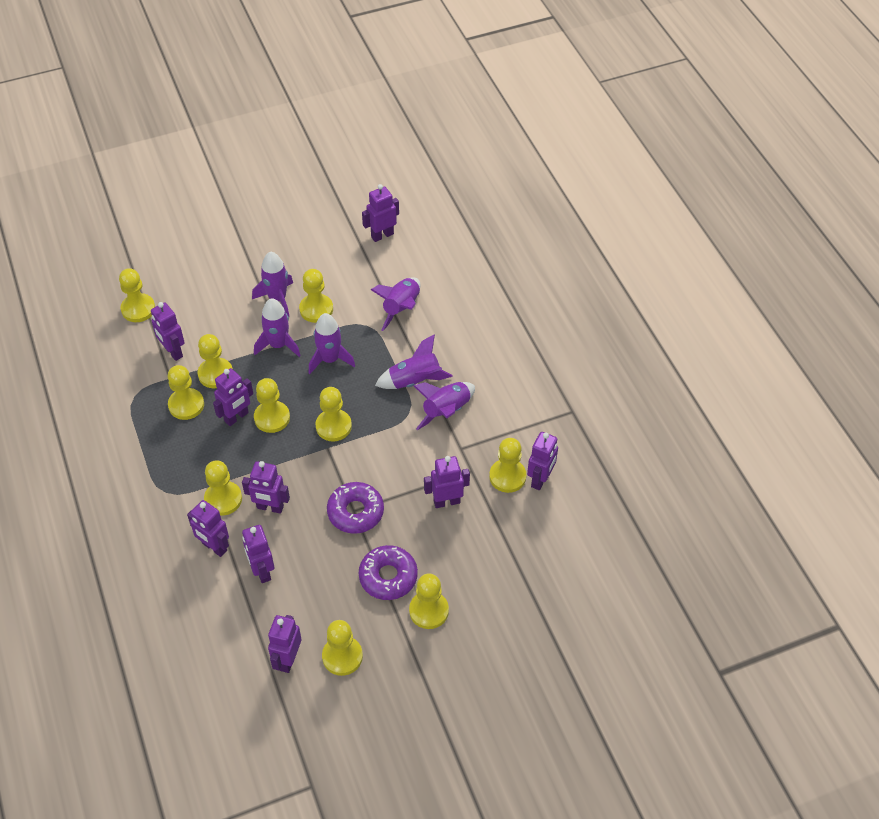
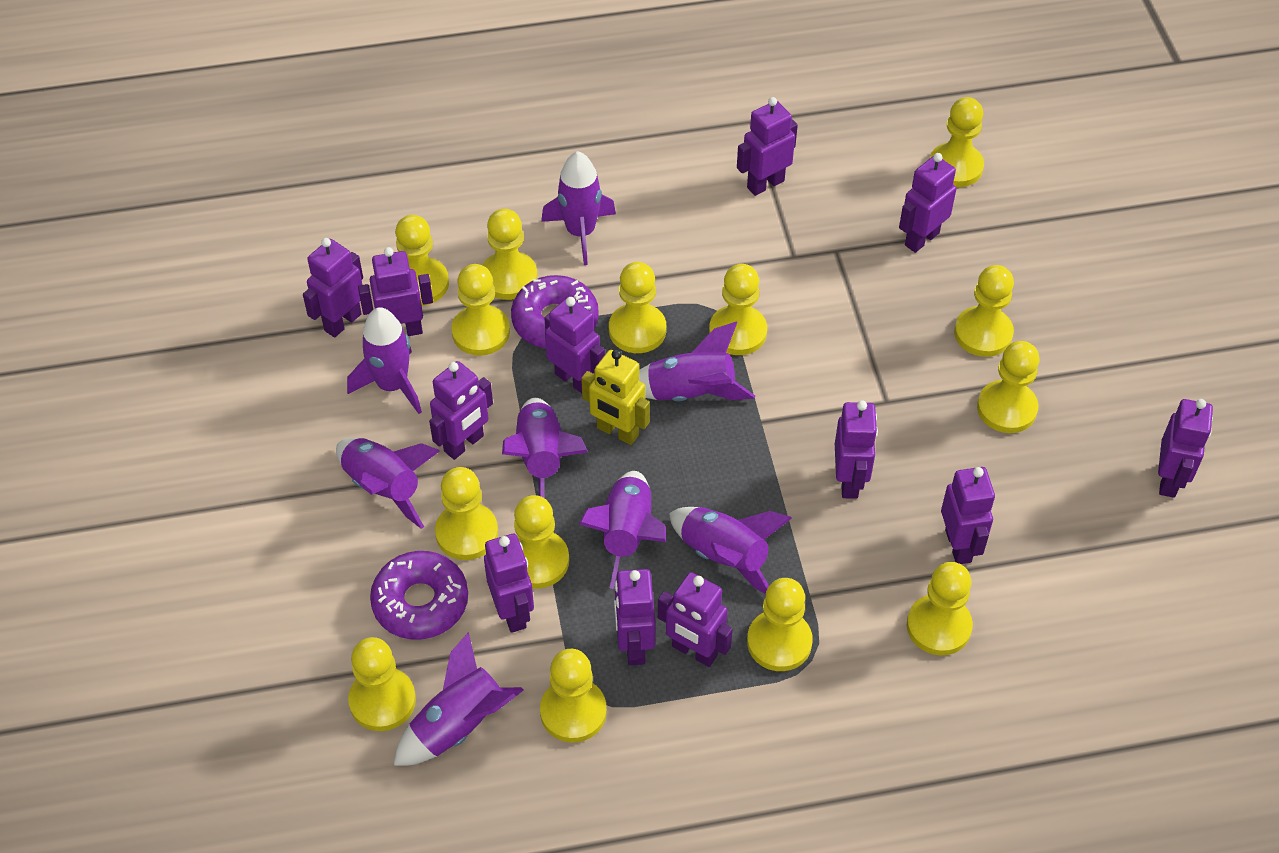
purple robot: [151,302,185,361] [187,500,229,557] [213,368,253,426] [242,461,290,514] [242,525,274,583] [268,615,302,673] [362,184,399,242] [424,456,470,508] [527,432,558,490] = 9 -> [303,238,363,338] [358,247,433,336] [429,361,493,460] [484,534,534,633] [544,297,605,393] [614,569,655,665] [658,572,733,667] [737,97,798,196] [835,400,878,499] [899,153,956,253] [941,467,995,564] [1158,399,1213,498] = 12
purple rocket: [252,251,293,317] [254,298,301,357] [309,313,355,374] [371,277,420,331] [375,334,453,389] [414,382,475,430] = 6 -> [336,438,440,529] [347,307,422,414] [393,632,524,766] [502,398,588,498] [541,151,616,265] [579,471,666,589] [639,322,755,402] [669,507,792,594] = 8
yellow pawn: [119,268,155,322] [168,365,204,420] [198,334,233,389] [204,460,242,516] [254,378,290,433] [299,269,333,323] [315,387,352,441] [322,620,363,676] [409,573,449,629] [489,438,526,493] = 10 -> [348,637,416,731] [395,215,449,306] [435,467,498,560] [451,264,510,356] [482,208,537,300] [514,495,569,589] [540,649,607,743] [609,262,666,353] [709,264,767,355] [747,578,813,671] [907,562,973,655] [930,97,984,187] [954,265,1014,357] [977,341,1039,433] = 14
yellow robot: none = 0 -> [581,349,650,445] = 1

